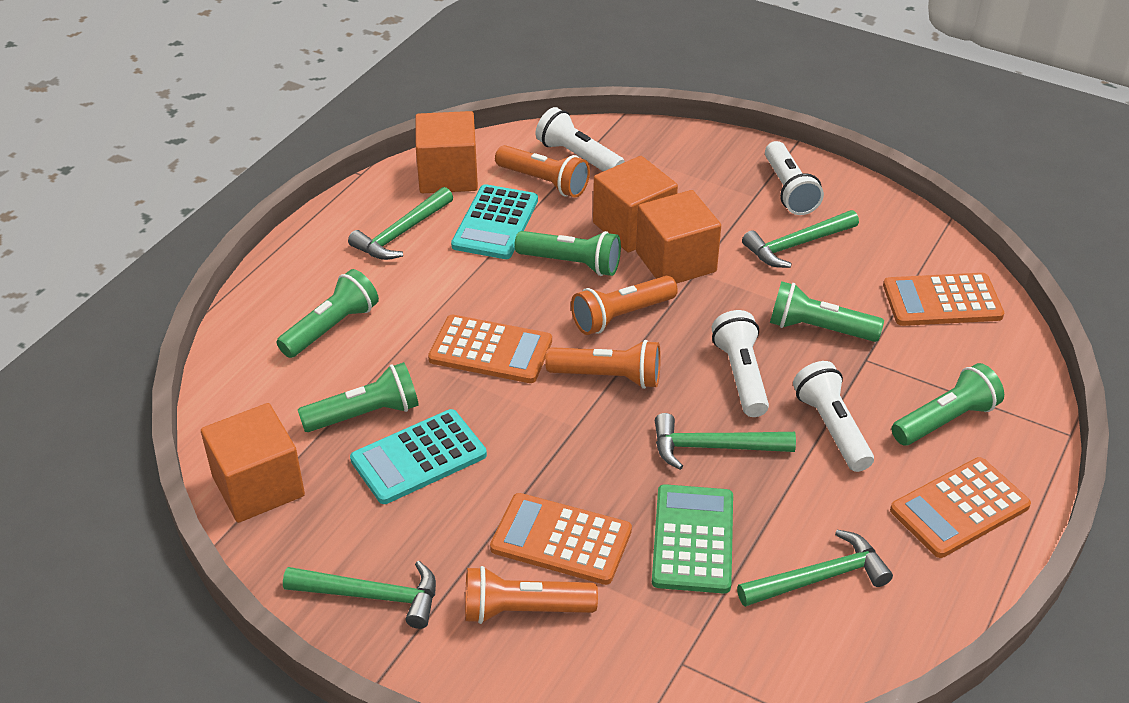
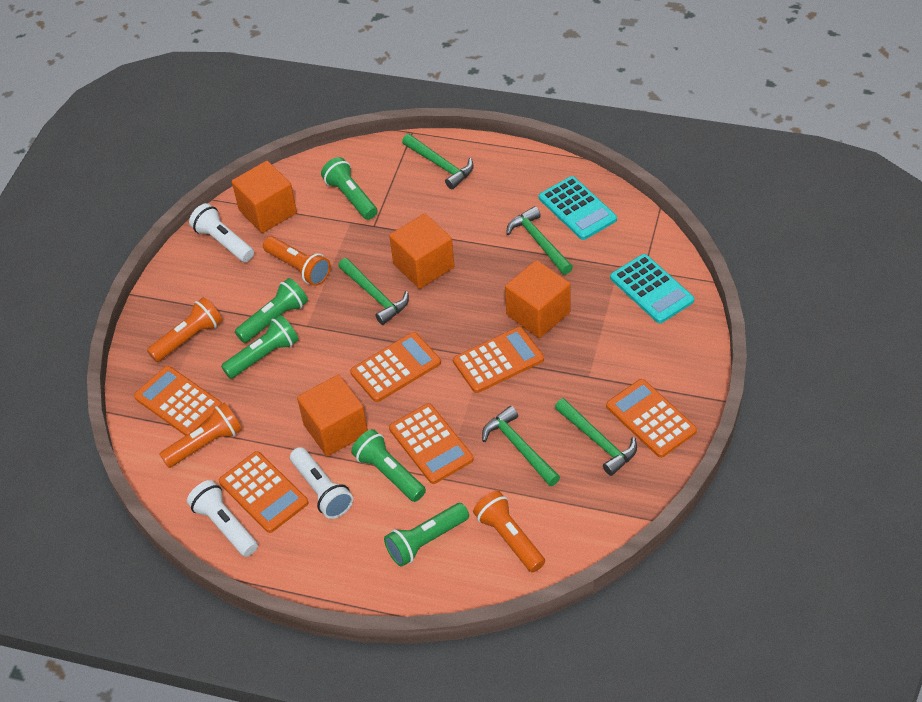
green calculator: [652,484,733,594] = 1 -> none = 0
orange calculator: [428,315,552,383] [490,493,632,585] [883,273,1004,326] [890,457,1031,558] = 4 -> [134,366,222,436] [219,451,308,533] [350,332,441,402] [389,403,474,484] [453,327,544,393] [606,379,697,458] = 6
white flashlight: [536,107,625,172] [712,310,769,417] [765,141,824,215] [793,361,874,472] = 4 -> [187,480,258,557] [189,203,254,262] [290,447,353,519] = 3

